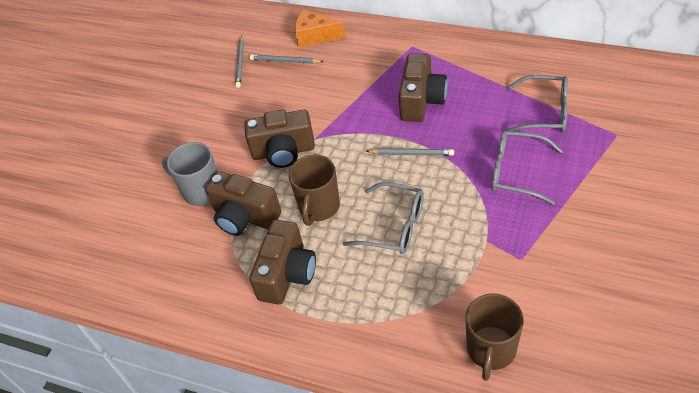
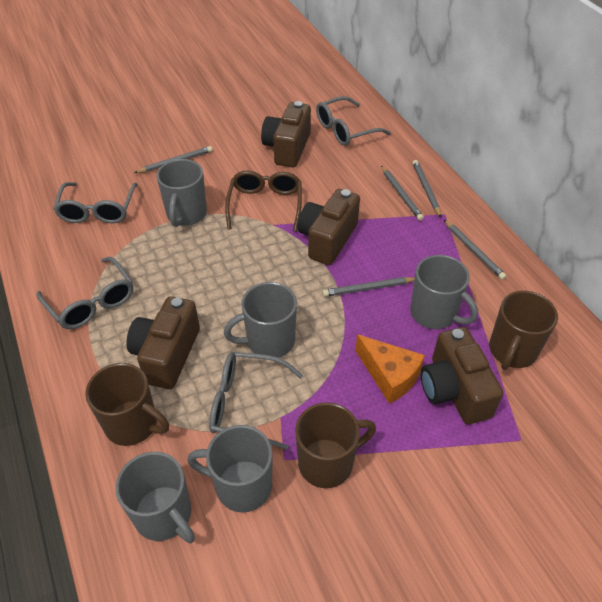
brown glasses: none = 0 -> [225,170,302,232] = 1
brown mug: [288,155,340,226] [465,293,524,381] = 2 -> [85,363,169,446] [295,402,376,488] [489,291,558,370] = 3
grey glasses: [343,182,424,254] [491,130,563,205] [505,75,568,133] = 3 -> [36,257,134,329] [53,182,138,223] [209,352,303,450] [316,96,391,146] = 4
grey mug: [162,142,218,206] = 1 -> [115,452,195,543] [157,159,207,227] [187,425,273,513] [224,282,297,358] [410,255,478,329] = 5
grey pencil: [235,36,244,88] [250,55,324,64] [366,148,454,156] = 3 -> [134,146,212,173] [322,277,415,297] [381,166,424,221] [412,160,441,217] [443,219,507,280] = 5

